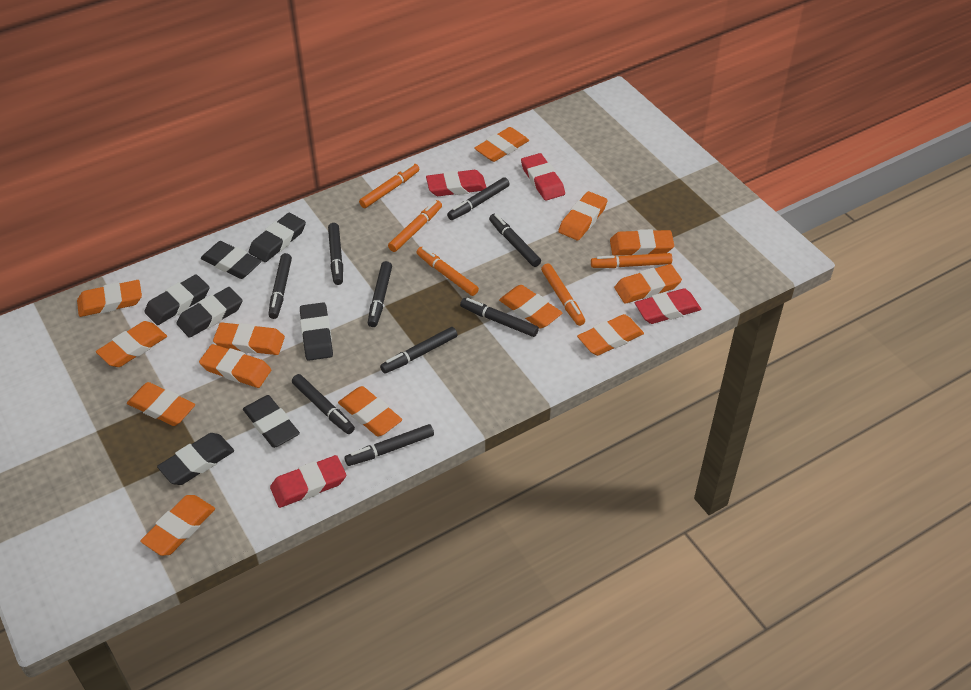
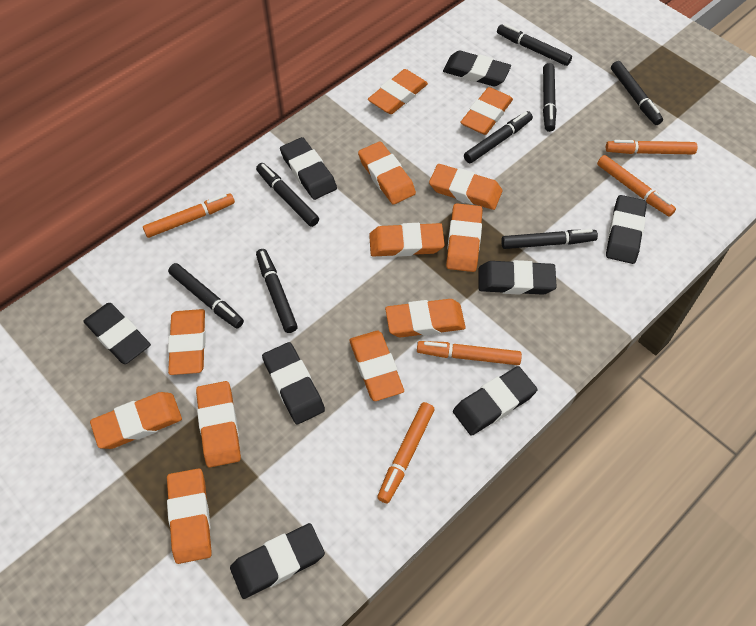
black eraser: [144,275,210,325] [157,433,234,485] [176,287,243,338] [201,241,261,279] [243,395,300,448] [249,213,306,262] [300,302,333,361] = 7 -> [83,303,151,364] [230,523,325,599] [262,342,325,424] [280,137,337,200] [443,50,511,87] [453,366,538,436] [479,260,557,295] [606,195,647,264] = 8
black marker: [268,253,292,319] [292,374,355,434] [328,223,343,285] [345,424,434,466] [368,261,392,327] [380,327,457,374] [447,177,510,220] [460,298,539,337] [489,214,541,267] = 9 -> [168,263,244,328] [256,163,319,227] [256,249,298,333] [464,111,533,163] [497,24,572,66] [501,229,598,249] [543,63,556,132] [611,61,663,125] = 8
orange eraser: [77,280,142,317] [96,321,167,367] [127,382,195,426] [140,495,215,556] [199,344,271,388] [213,323,285,355] [338,386,402,437] [474,127,529,162] [499,285,563,329] [558,191,608,240] [577,314,644,356] [610,229,674,255] [614,264,682,304] = 13 -> [90,392,182,449] [167,468,212,564] [168,309,206,375] [196,381,241,468] [349,331,404,401] [358,141,416,205] [368,69,428,114] [369,223,445,257] [385,299,466,337] [429,164,502,210] [446,203,483,272] [460,87,513,135] = 12
red eraser: [270,455,346,508] [426,170,487,196] [521,153,565,201] [635,288,701,324] = 4 -> none = 0

